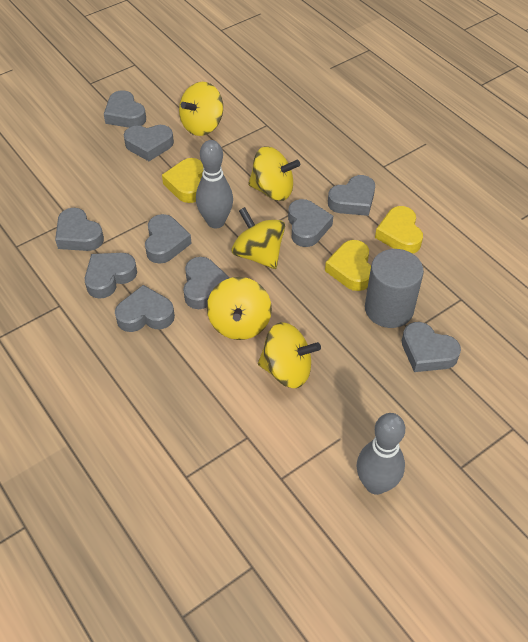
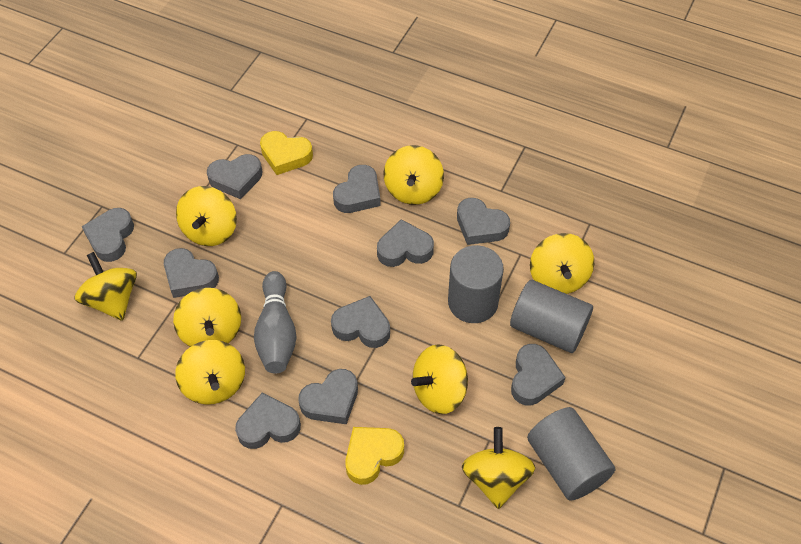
grey bowling pin: [196,140,233,229] [357,413,405,495] = 2 -> [254,271,297,373] = 1
grey cylinder: [365,249,424,328] = 1 -> [448,245,504,323] [510,280,593,353] [527,407,615,501] = 3
yellow heart: [162,158,204,203] [325,240,371,291] [375,206,423,254] = 3 -> [260,131,313,175] [345,427,404,485] = 2
yellow spinning top: [179,82,223,136] [207,277,272,340] [232,207,285,269] [248,146,300,201] [258,322,321,388] = 5 -> [74,252,137,321] [173,288,241,347] [175,340,245,405] [176,186,237,246] [384,145,444,205] [411,344,468,414] [462,427,535,509] [530,233,594,294] = 8

